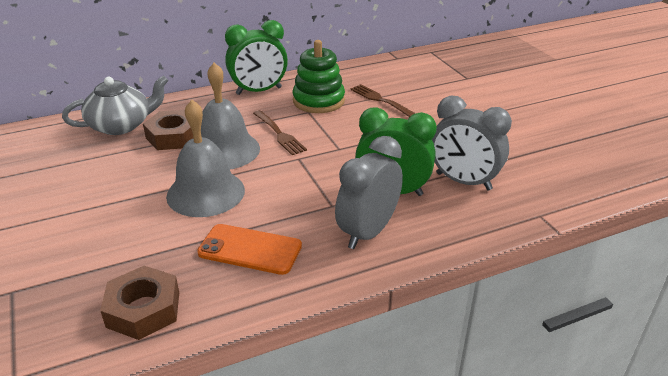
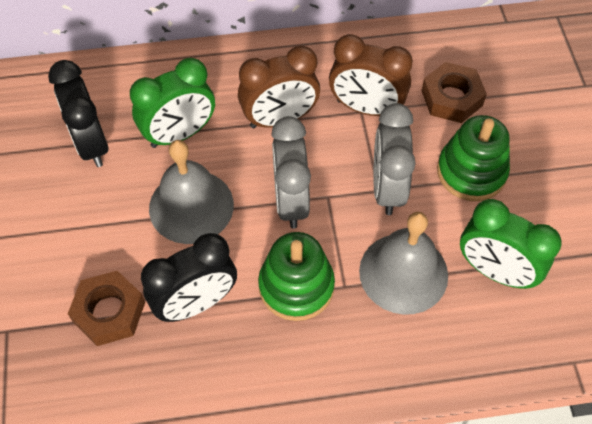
black clock: none = 0 -> [48,60,108,167] [141,233,237,322] = 2
brown clock: none = 0 -> [238,46,320,128] [329,34,413,116] = 2
brown fork: [253,110,307,155] [350,84,416,117] = 2 -> none = 0
green stacking toy: [293,40,345,113] = 1 -> [258,232,335,321] [437,115,510,201] = 2
grey teapot: [62,75,169,135] = 1 -> none = 0
orange phone: [197,224,302,275] = 1 -> none = 0

